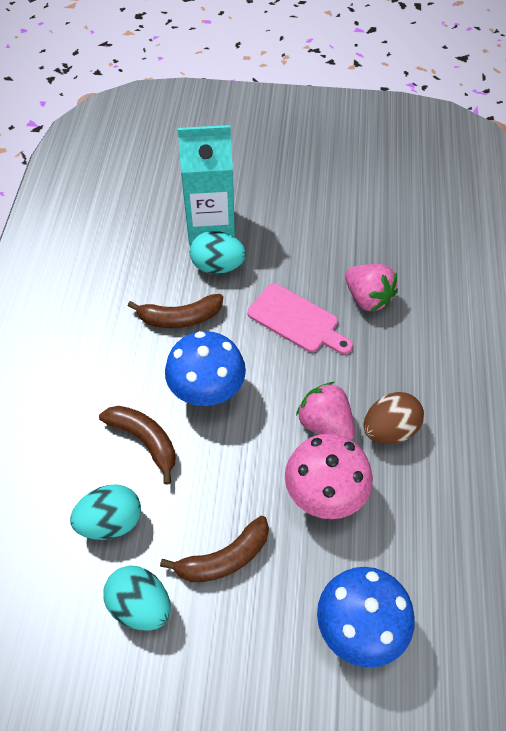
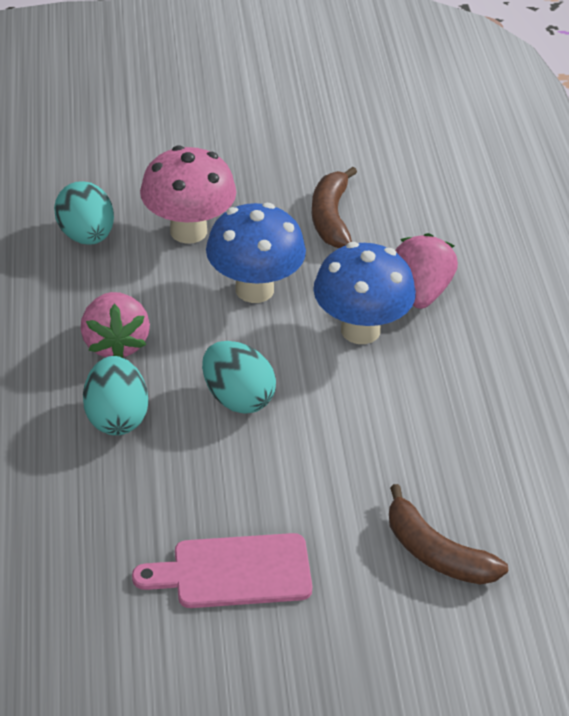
brown banana: [99,406,176,485] [128,294,223,328] [160,516,269,582] = 3 -> [312,167,357,248] [389,484,508,585] = 2
brown egg: [363,392,424,444] = 1 -> none = 0
turquoise carton: [178,125,235,245] = 1 -> none = 0

